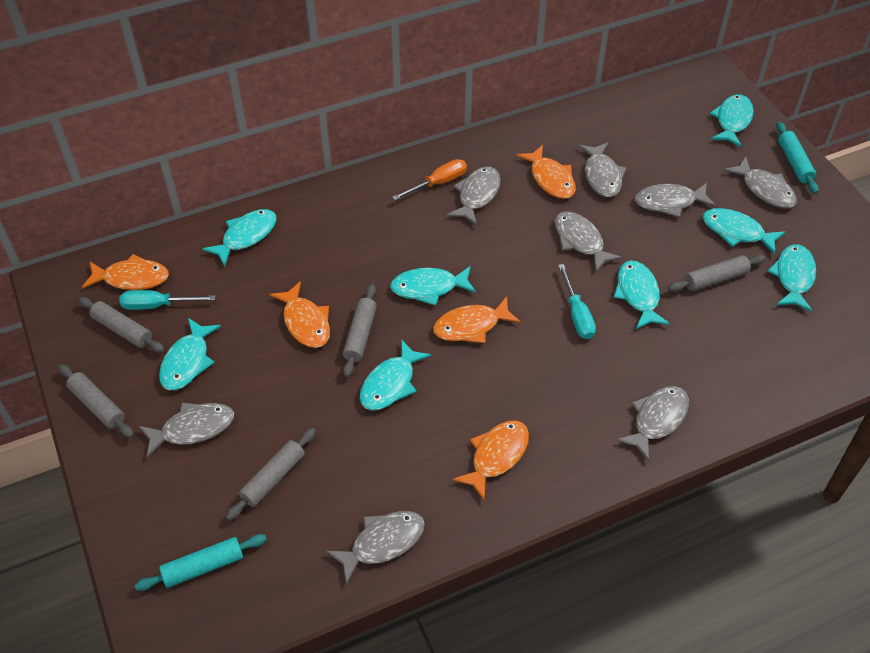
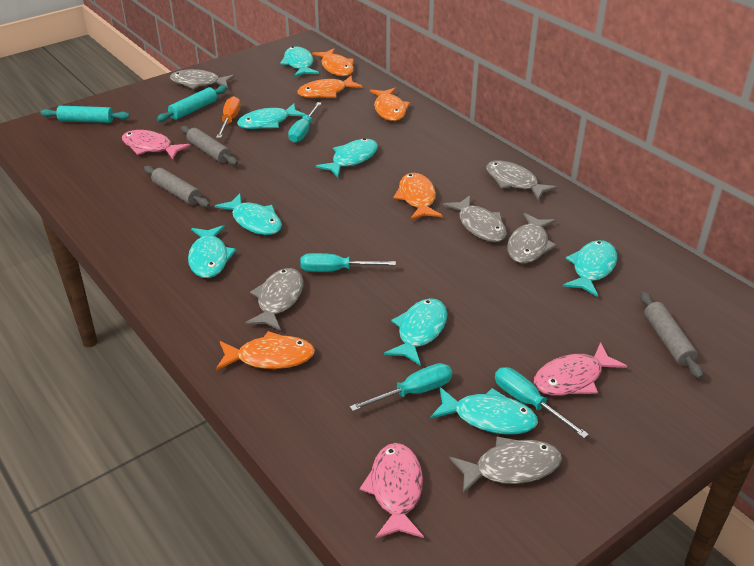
grey fish: [139,403,234,458] [326,511,425,585] [447,166,501,225] [554,211,622,272] [578,142,627,197] [616,386,689,461] [635,183,716,217] [724,156,797,208] = 8 -> [170,69,235,89] [245,268,304,331] [443,195,507,242] [449,437,562,494] [486,160,558,201] [507,213,557,263] = 6
grey rolling pin: [58,364,134,438] [78,297,165,353] [226,428,316,521] [343,284,377,377] [668,255,766,292] = 5 -> [144,166,210,208] [181,126,238,166] [640,291,703,379] = 3
pink fish: none = 0 -> [122,130,190,159] [360,443,424,539] [534,342,627,396] = 3
turquoise screwdriver: [119,290,215,310] [558,264,596,339] = 2 -> [288,102,322,143] [300,253,396,272] [350,363,452,411] [495,367,589,438] = 4

